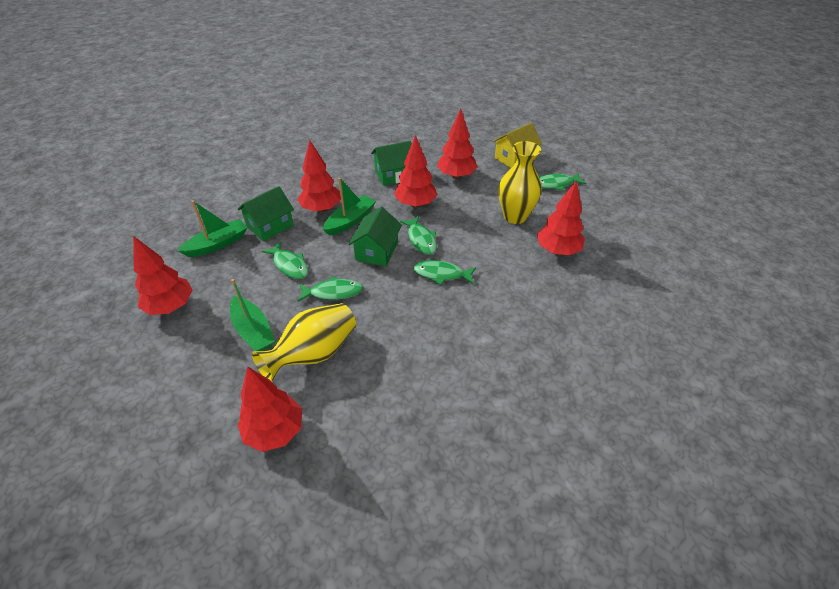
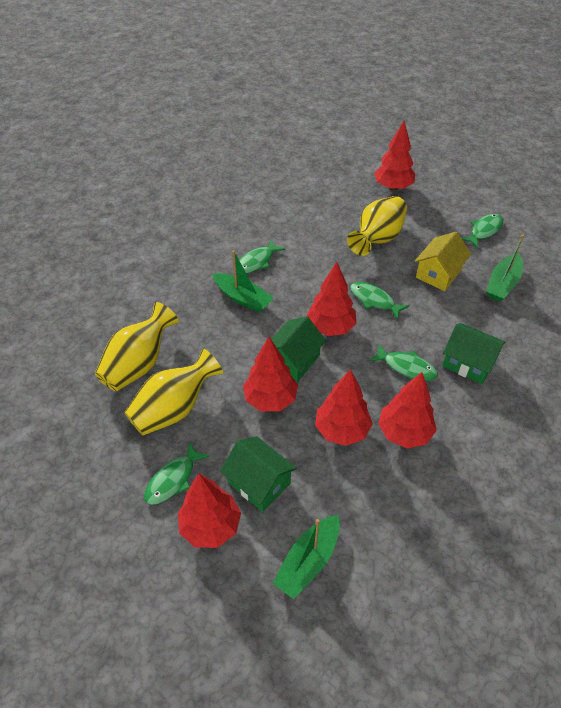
yellow vase: [252,303,356,381] [498,141,542,224] = 2 -> [95,302,179,391] [124,349,223,436] [347,196,407,256] = 3

